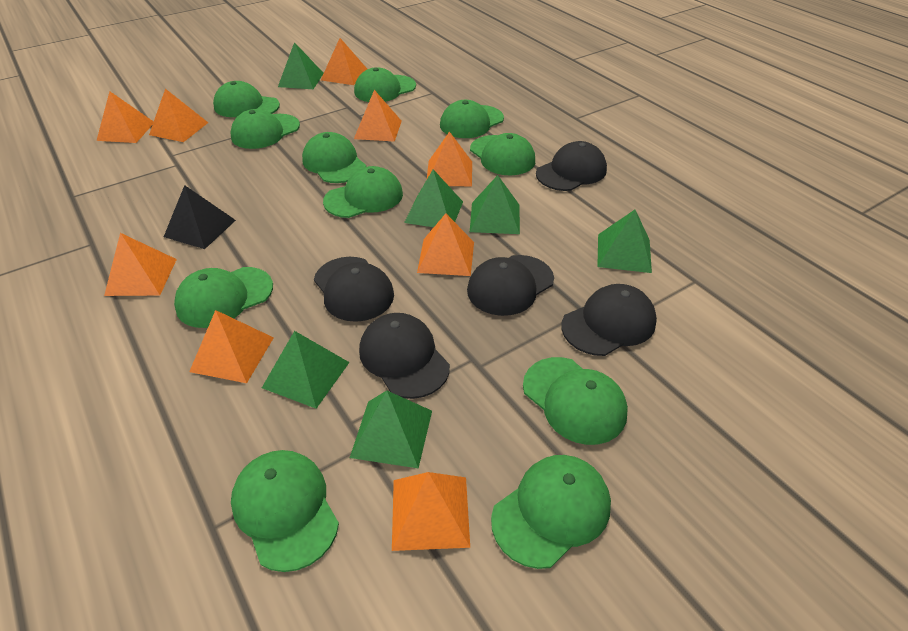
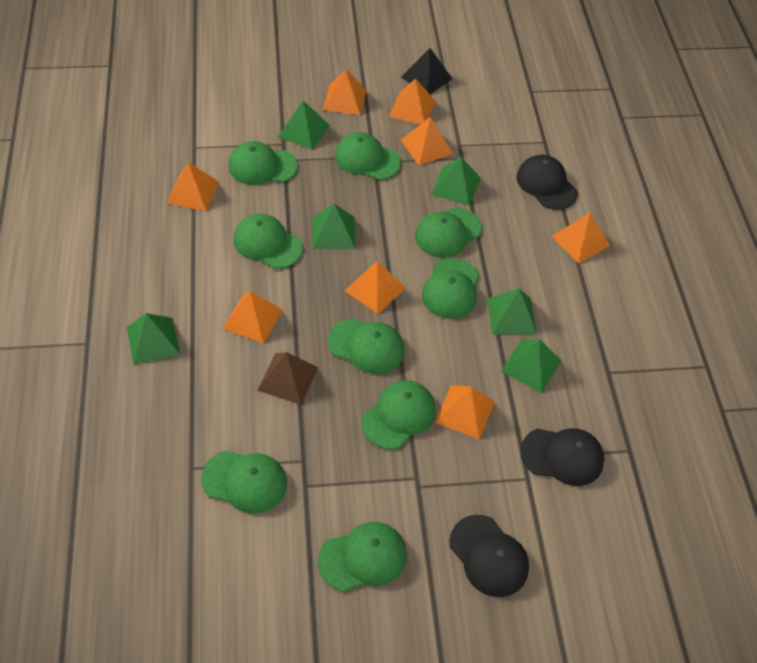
black cap: [314,257,394,322] [359,313,450,399] [467,255,554,316] [536,141,607,191] [561,284,657,356] = 5 -> [449,515,529,597] [517,154,578,210] [520,428,604,486] = 3
brown pyramid: none = 0 -> [257,352,318,405] = 1
green cap: [174,267,273,328] [213,81,280,117] [230,109,300,149] [231,450,339,572] [302,132,366,183] [323,166,403,218] [354,67,416,102] [440,100,504,138] [470,133,535,175] [491,455,611,569] [523,357,628,445] = 11 -> [201,450,287,514] [229,141,298,185] [234,214,303,269] [318,522,407,592] [328,318,404,374] [335,132,401,180] [361,380,436,449] [415,208,482,258] [422,258,479,319] = 9
orange pyramid: [96,91,154,143] [104,233,177,296] [149,89,208,142] [189,310,274,383] [321,38,367,85] [354,90,402,142] [392,472,470,551] [417,213,474,276] [427,131,472,186] = 9 -> [167,162,219,211] [223,291,283,344] [323,69,366,115] [345,261,406,314] [389,78,436,125] [401,117,453,166] [435,385,495,440] [552,213,610,263] = 8

